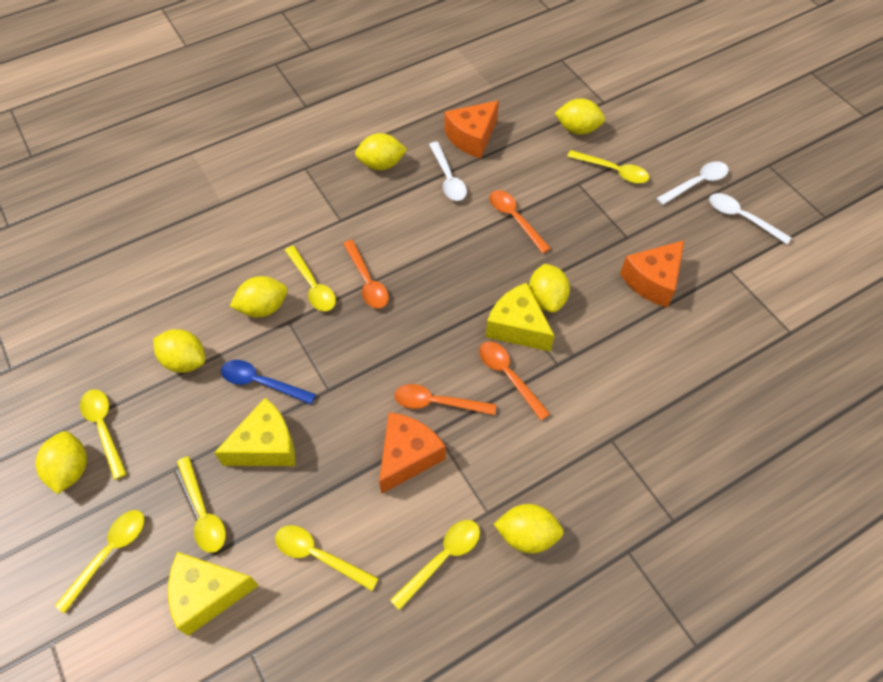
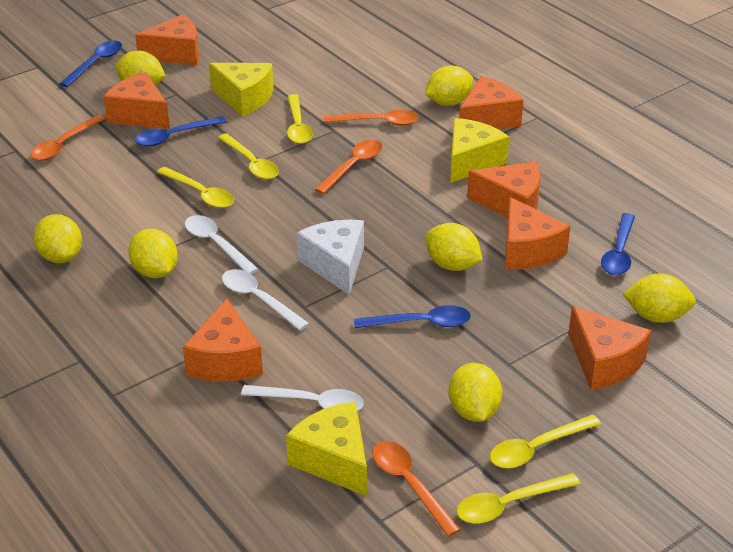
blue spoon: [221,360,316,405] = 1 -> [59,41,122,87] [135,116,227,147] [354,305,471,328] [601,213,635,275] = 4
orange cheese: [379,412,446,494] [445,100,499,159] [620,240,684,308] = 3 -> [103,72,170,129] [135,14,199,65] [183,299,263,382] [459,76,524,129] [467,162,541,218] [505,197,570,269] [568,306,651,390] = 7
white cheese: none = 0 -> [297,220,364,295] = 1
yellow spoon: [55,510,144,614] [80,389,126,480] [177,456,226,553] [275,525,379,591] [285,246,336,311] [390,520,480,610] [567,150,649,184] = 7 -> [157,167,234,208] [218,133,279,179] [287,94,313,144] [456,473,580,524] [490,415,601,468] = 5

